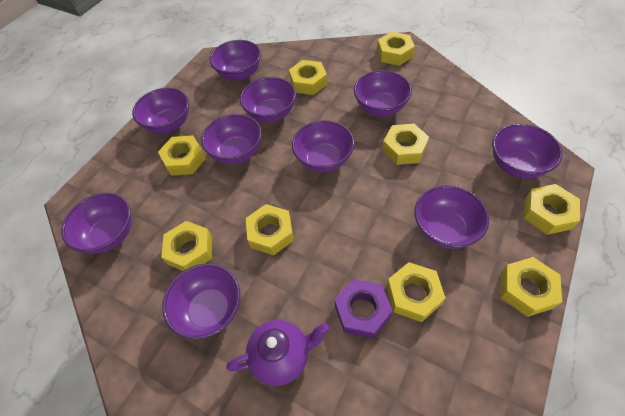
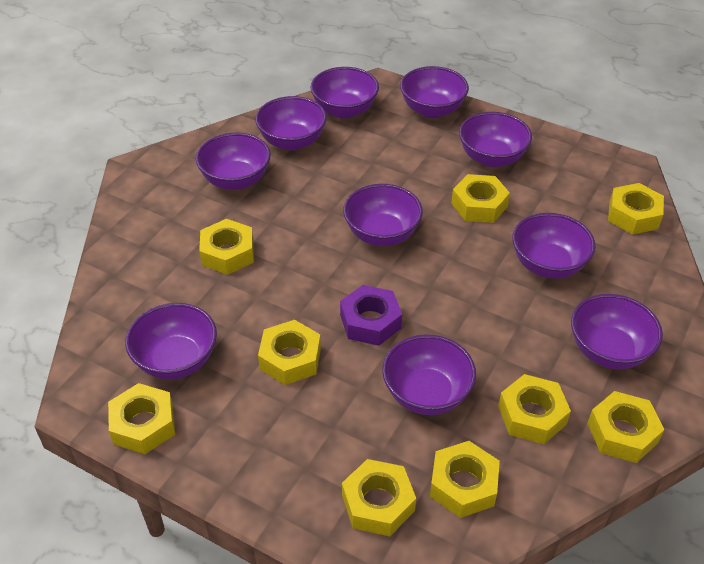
purple teapot: [226,320,329,386] = 1 -> none = 0

